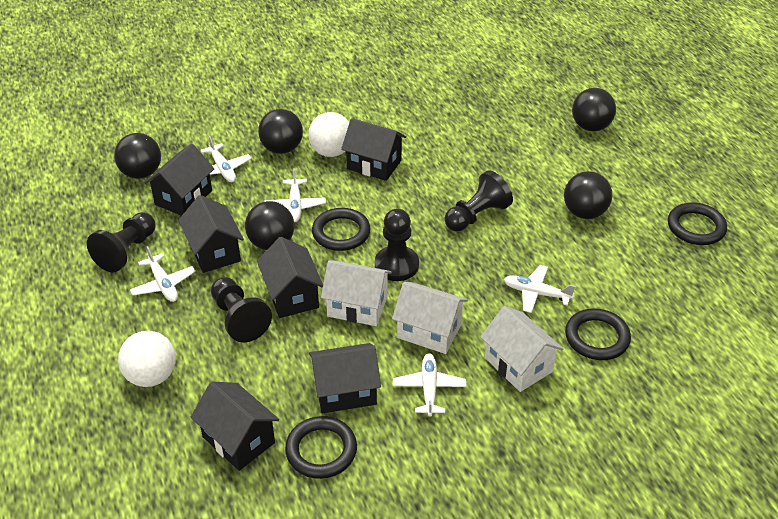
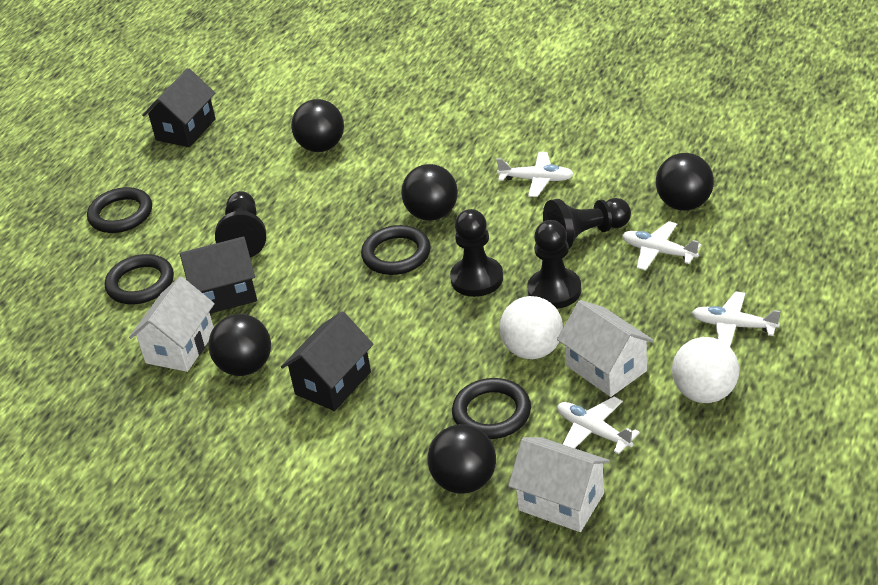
black house: [144,143,214,216] [178,195,244,273] [191,381,279,471] [257,237,323,318] [309,343,381,413] [341,118,406,181] = 6 -> [142,68,216,147] [180,236,257,314] [281,311,373,411] = 3
white plane: [130,246,196,302] [201,136,252,182] [264,168,326,222] [393,353,466,417] [504,265,575,313] = 5 -> [496,152,574,197] [557,397,640,454] [622,221,701,271] [692,291,781,347] = 4

